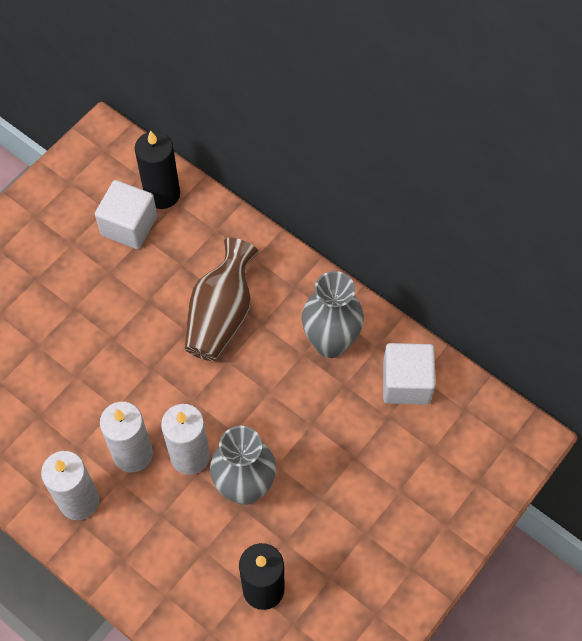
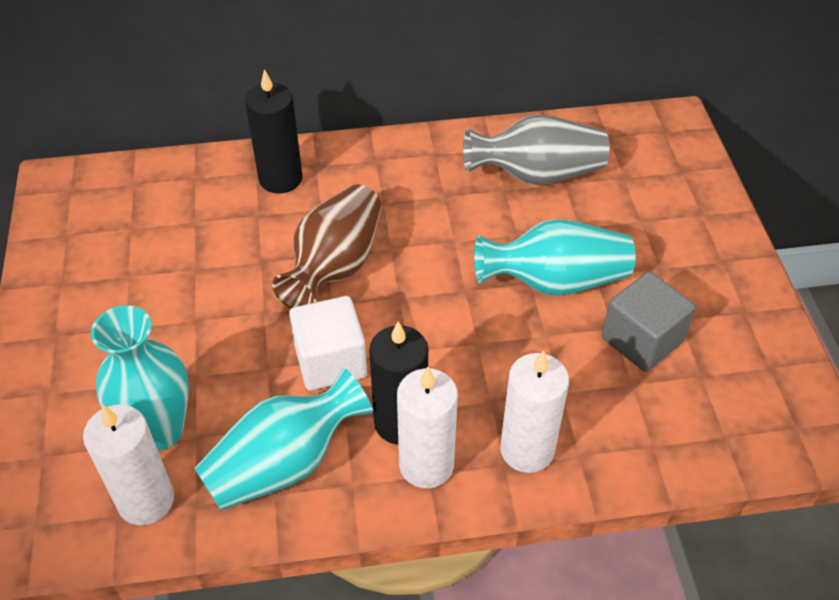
grey cube: none = 0 -> [602,272,696,372] = 1
grey vase: [210,426,276,505] [302,271,364,358] = 2 -> [463,115,610,185] = 1
turquoise vase: none = 0 -> [91,305,189,450] [194,368,373,510] [474,219,636,296] = 3
white cube: [95,180,157,249] [383,343,435,405] = 2 -> [289,296,367,390] = 1

